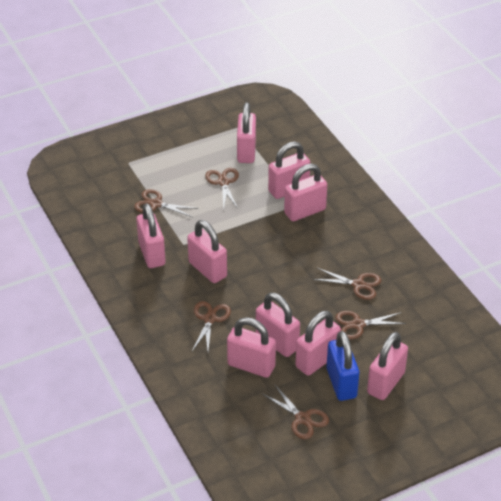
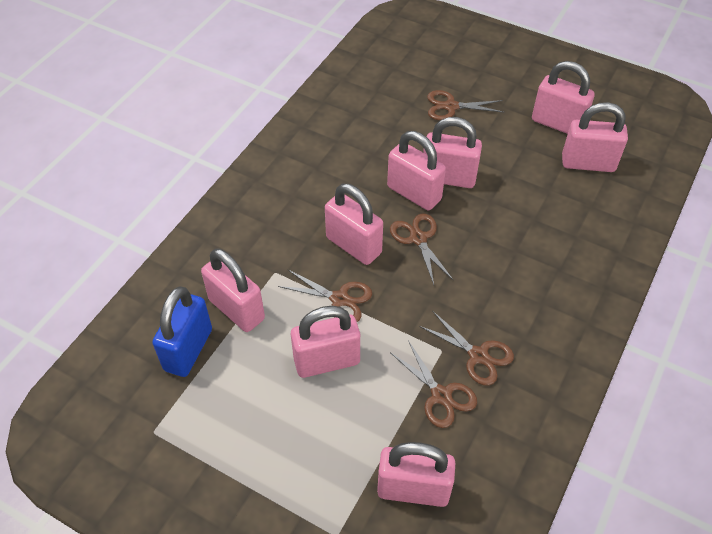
brown scissors: [134,189,199,217] [192,301,231,351] [205,168,239,210] [263,385,329,439] [313,268,381,300] [335,311,406,340] = 6 -> [278,269,372,322] [390,213,454,285] [390,340,477,428] [419,311,514,386] [427,90,505,120] = 5
pink padlock: [136,203,165,268] [187,220,227,283] [227,317,276,378] [237,103,256,163] [256,293,300,357] [268,142,310,199] [284,164,327,221] [295,311,341,376] [367,332,408,400] = 9 -> [201,248,265,332] [291,306,360,378] [325,184,383,265] [377,442,455,507] [387,131,446,210] [423,117,482,188] [532,61,595,134] [562,102,628,172] = 8

